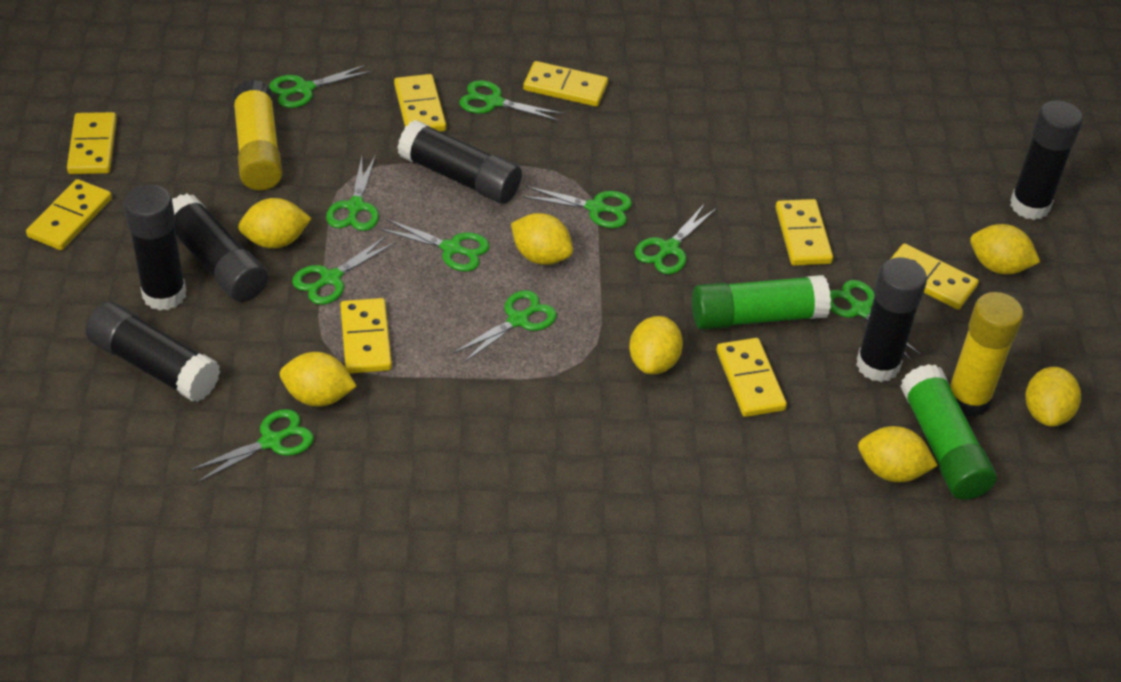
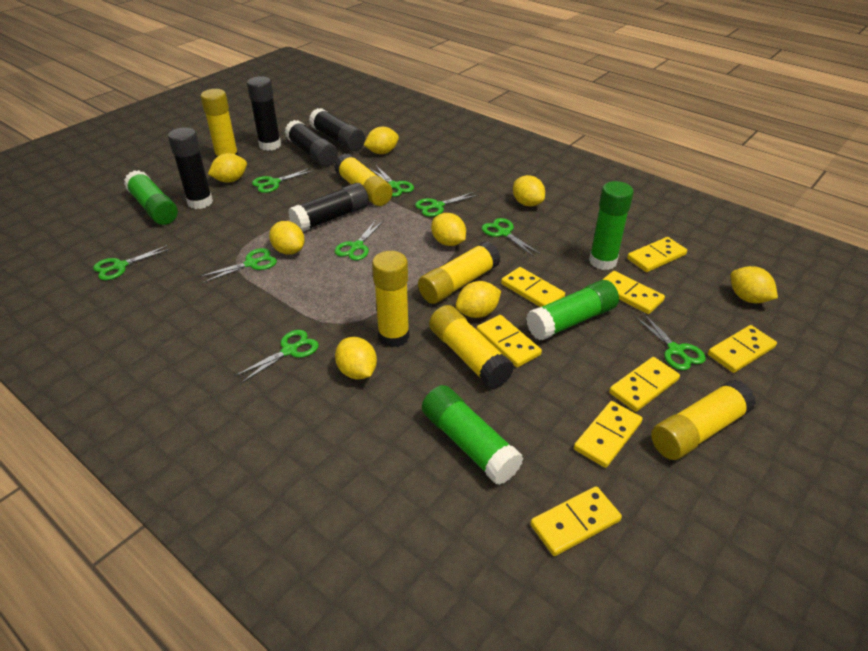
black glue stick: [86,302,220,402] [124,184,186,311] [172,193,268,302] [397,120,522,204] [856,257,927,382] [1010,100,1083,220] = 6 -> [168,127,213,209] [247,76,281,151] [285,120,338,167] [288,183,369,232] [309,108,365,151] = 5
green glue stick: [692,275,831,330] [900,364,996,500] = 2 -> [124,170,178,225] [422,385,523,485] [526,280,619,340] [589,181,634,270] = 4
green scissors: [190,409,314,483] [269,64,372,108] [292,236,395,305] [326,155,379,231] [379,219,490,271] [453,290,557,363] [459,80,563,121] [522,186,632,228] [634,203,717,274] [830,280,921,361] = 10 -> [93,245,171,280] [200,248,277,283] [235,330,319,383] [252,168,314,193] [335,220,384,260] [369,166,414,197] [415,192,479,217] [482,218,540,257] [634,313,706,370] = 9
yellow glue stick: [232,80,282,190] [949,292,1024,417] = 2 -> [200,89,239,157] [334,153,393,206] [372,251,410,348] [418,241,501,304] [429,305,514,389] [651,380,756,460] = 6
yellow lemon: [238,198,312,249] [280,352,356,407] [511,213,573,265] [629,316,683,374] [858,426,938,482] [970,224,1040,274] [1026,367,1081,427] = 7 -> [208,153,247,183] [269,221,305,255] [335,337,377,379] [364,127,399,154] [431,213,466,246] [455,281,501,318] [513,175,545,206] [730,266,778,303] = 8

